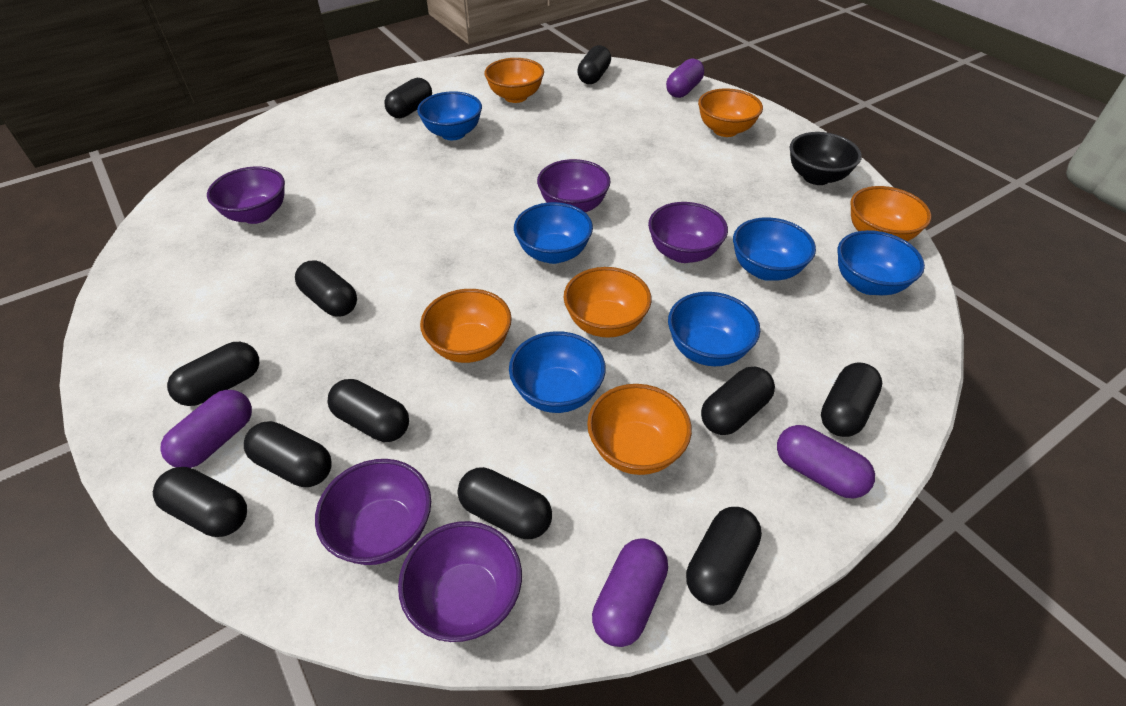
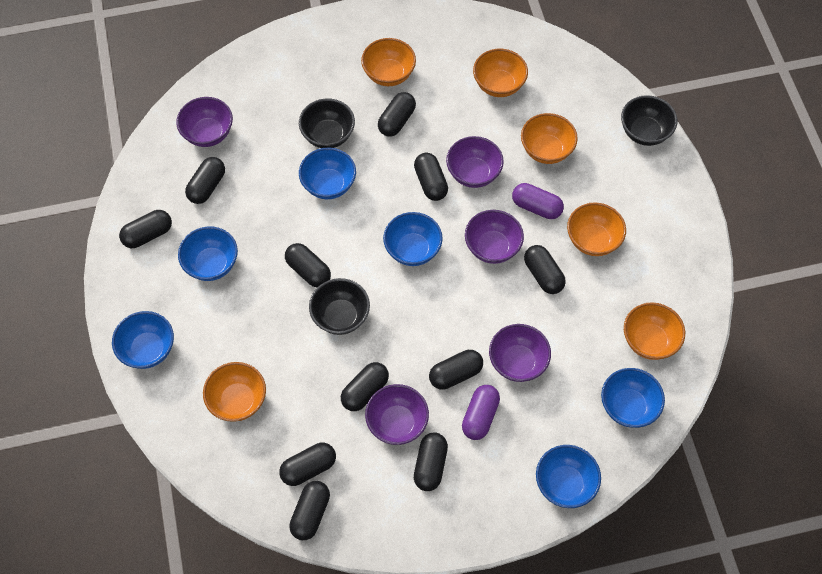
black bowl: [790,132,862,185] = 1 -> [299,98,355,148] [309,278,370,335] [621,95,677,146] = 3
purple capsule: [160,390,252,468] [592,538,668,647] [666,58,704,98] [777,425,875,499] = 4 -> [462,385,500,440] [512,183,564,219] = 2

